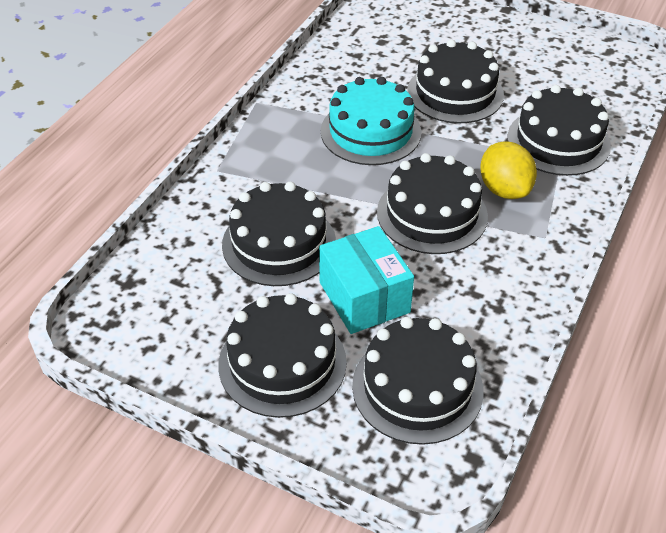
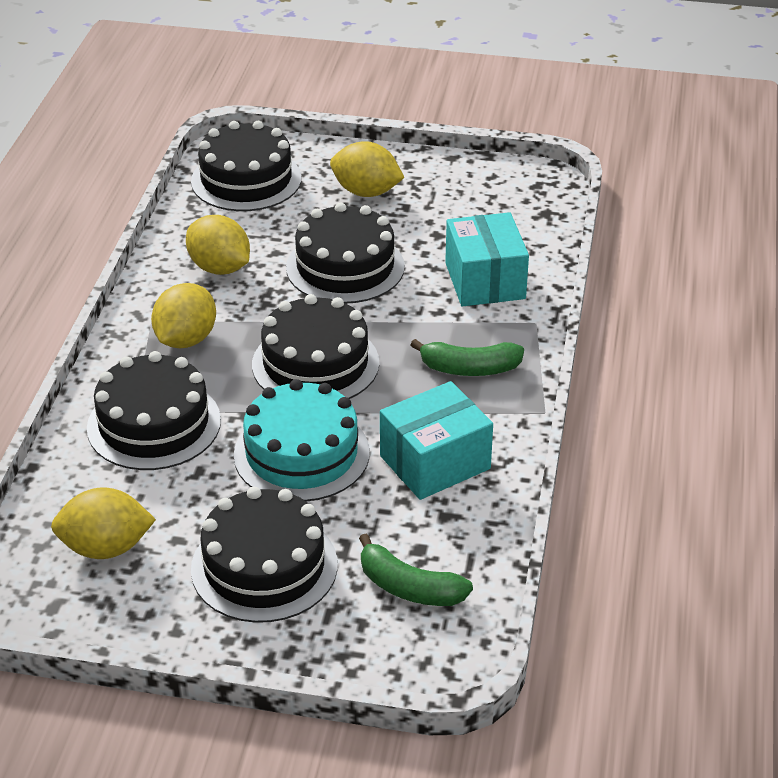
black cake: [218,293,347,418] [222,182,336,286] [352,317,484,445] [377,153,488,254] [407,39,504,123] [507,85,611,176] = 6 -> [87,351,221,470] [191,121,301,211] [191,487,338,623] [252,294,379,399] [286,202,405,303] = 5
green banana: none = 0 -> [359,533,473,606] [410,339,524,376] = 2
turquoise box: [319,226,414,334] = 1 -> [380,381,493,500] [445,212,529,306] = 2
yellow lemon: [480,141,537,199] = 1 -> [51,487,156,559] [151,283,216,348] [186,215,250,275] [330,141,405,197] = 4

